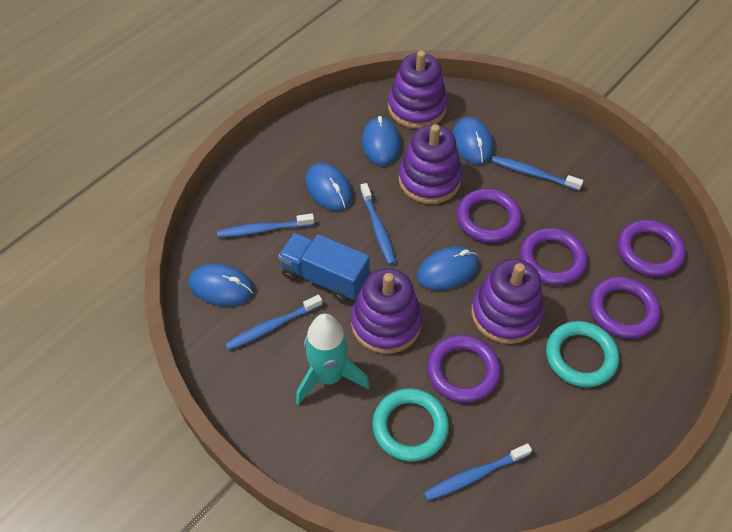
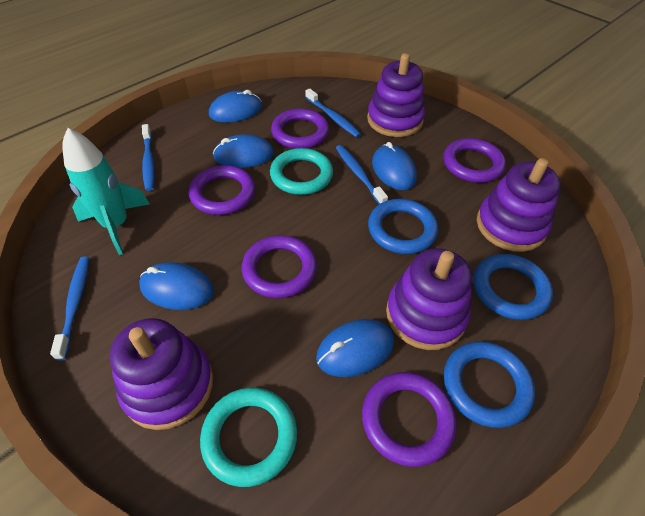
blue ring: none = 0 -> [368,199,438,254] [444,341,535,428] [473,254,553,320] = 3
blue toothbrush: [217,214,314,238] [225,294,322,350] [360,183,396,265] [424,443,532,501] [491,156,583,191] = 5 -> [50,257,89,360] [142,124,155,191] [306,89,361,138] [336,145,388,204] = 4
blue truck: [278,233,370,303] = 1 -> none = 0

